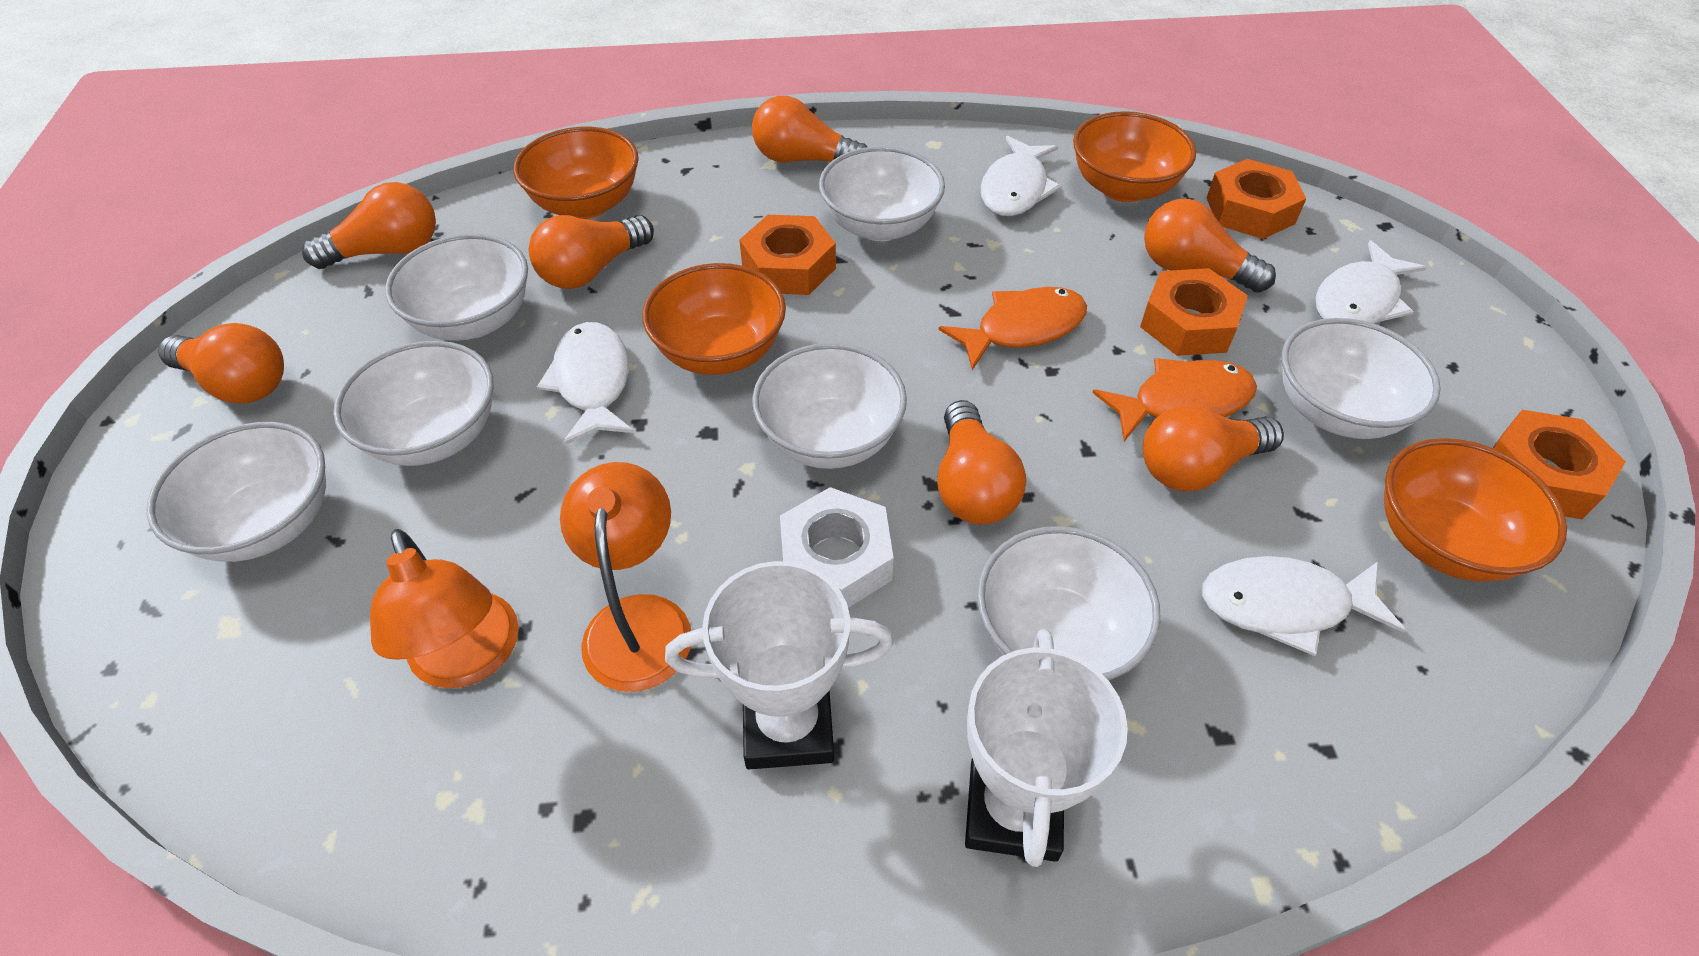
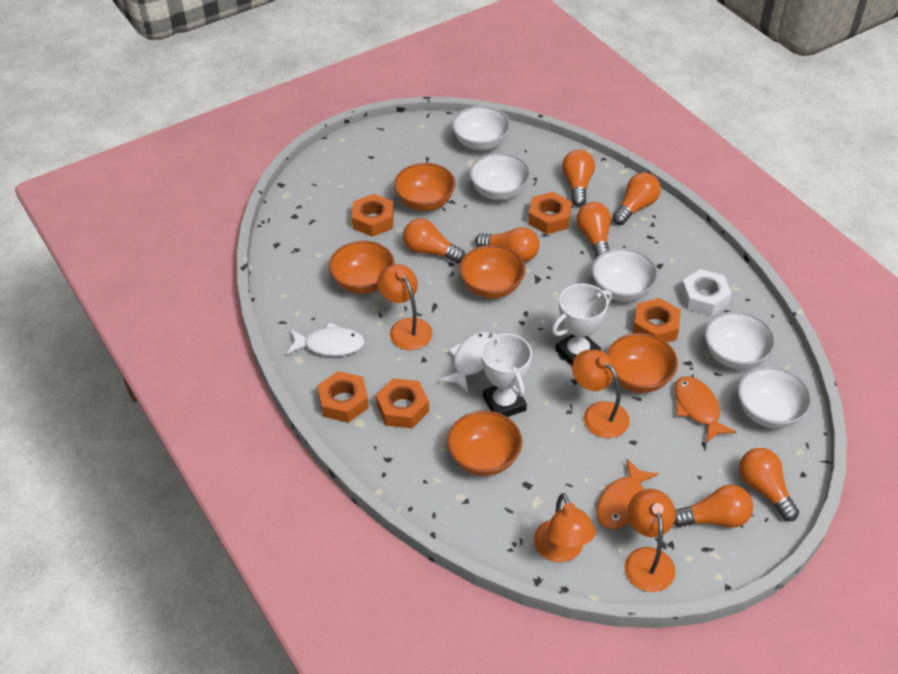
orange bowl: [514,127,639,219] [642,263,786,375] [1073,111,1196,202] [1384,438,1567,582] = 4 -> [329,241,395,294] [394,163,456,211] [447,411,522,476] [459,245,525,299] [607,333,678,393] = 5
orange lamp: [370,529,519,688] [560,462,691,692] = 2 -> [377,264,433,350] [534,493,596,562] [572,350,630,438] [625,489,676,592] = 4
orange nut: [739,215,836,295] [1140,268,1248,356] [1207,159,1307,239] [1493,410,1626,519] = 4 -> [317,371,369,423] [352,194,394,237] [376,378,429,428] [528,192,572,234] [633,298,681,342] = 5
white bowl: [146,422,326,562] [333,341,494,466] [385,234,528,341] [752,343,907,469] [819,146,945,241] [977,526,1161,680] [1282,318,1441,439] = 7 -> [452,106,511,151] [469,153,531,200] [592,248,659,302] [705,311,776,370] [738,366,812,429] = 5
white fish: [537,322,635,445] [981,136,1061,216] [1202,556,1405,656] [1315,241,1427,324] = 4 -> [287,322,365,356] [439,331,490,393] = 2

